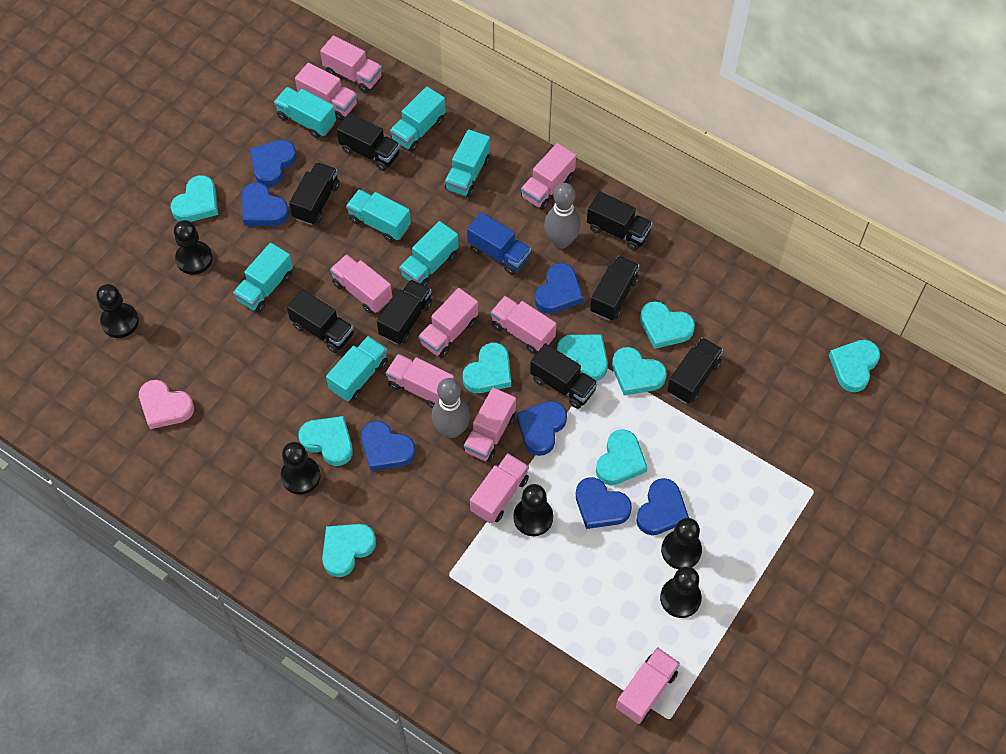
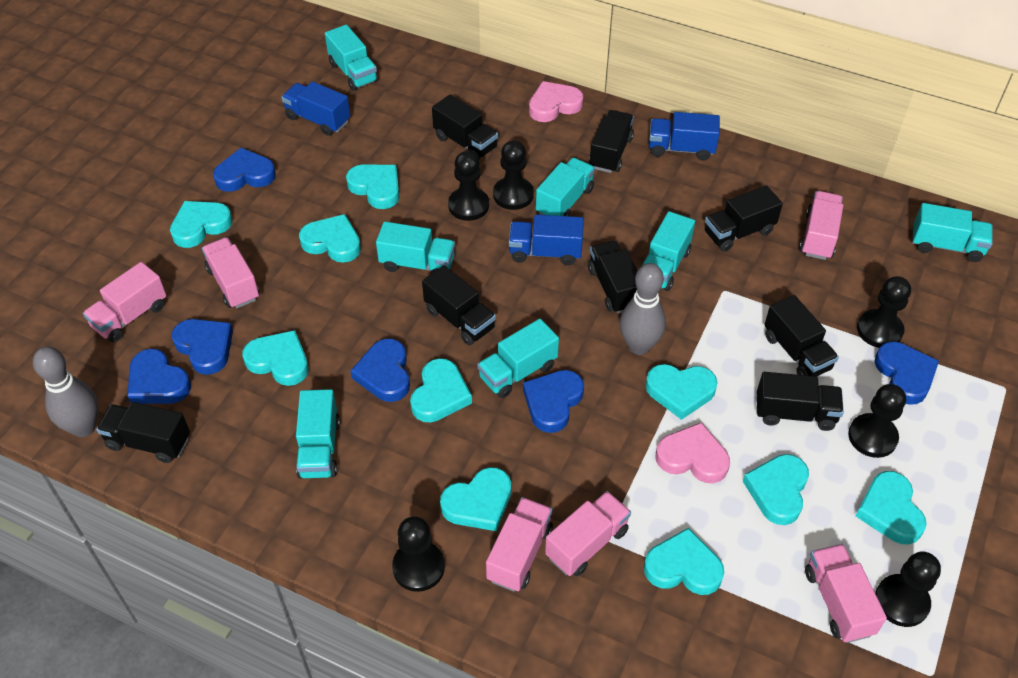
blue heart: [241,182,289,226] [250,140,297,187] [361,421,415,471] [517,401,567,456] [535,263,583,314] [576,477,632,529] [636,478,689,535] = 7 -> [127,349,191,404] [172,319,233,375] [213,148,276,192] [351,339,410,402] [523,370,584,433] [874,342,939,405] = 6
blue truck: [467,212,531,275] = 1 -> [281,81,350,136] [509,215,584,265] [649,112,720,161] = 3
pink heart: [139,380,194,429] = 1 -> [529,81,583,122] [655,422,730,483] = 2
pink truck: [295,63,357,121] [320,35,382,93] [330,254,392,314] [386,354,454,408] [419,288,478,358] [463,388,516,462] [470,453,529,524] [490,296,556,354] [521,143,576,210] [616,647,680,724] = 10 -> [83,262,167,342] [202,237,260,308] [486,497,553,592] [545,491,631,576] [799,191,843,260] [805,544,887,643] = 6
turquoise heart: [171,175,218,222] [298,416,353,466] [322,524,376,577] [463,343,511,393] [557,334,608,381] [596,429,648,485] [612,347,667,395] [640,301,695,349] [829,340,880,392] = 9 -> [170,201,233,248] [242,330,309,386] [299,214,361,263] [346,165,399,209] [410,358,472,422] [440,467,511,531] [644,528,725,595] [645,364,718,420] [743,454,809,525] [855,471,927,544] = 10

